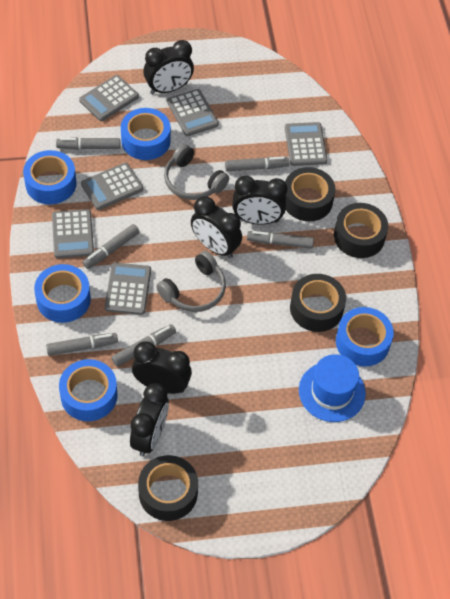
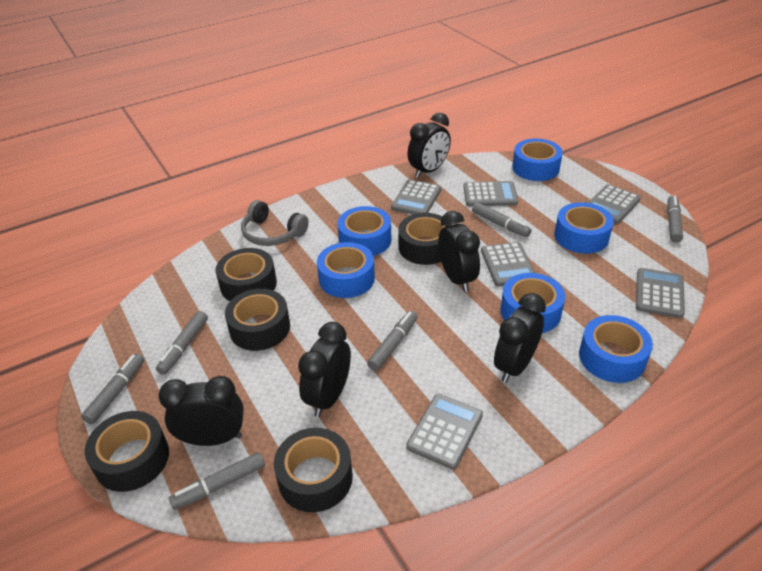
black tape: [138,455,198,521] [285,167,335,221] [290,274,346,332] [334,203,388,258] = 4 -> [85,411,169,492] [216,248,277,301] [225,289,290,351] [274,428,353,512] [398,213,451,265] = 5
blue hat: [299,354,366,422] = 1 -> none = 0
blue tape: [23,150,76,204] [34,264,91,323] [59,359,118,421] [121,108,171,160] [336,307,394,366] = 5 -> [317,242,375,298] [338,206,392,256] [500,273,565,333] [512,138,563,181] [555,202,614,254] [579,315,653,383] = 6
grey headphones: [156,251,226,312] [164,144,229,200] = 2 -> [241,200,309,246] = 1

